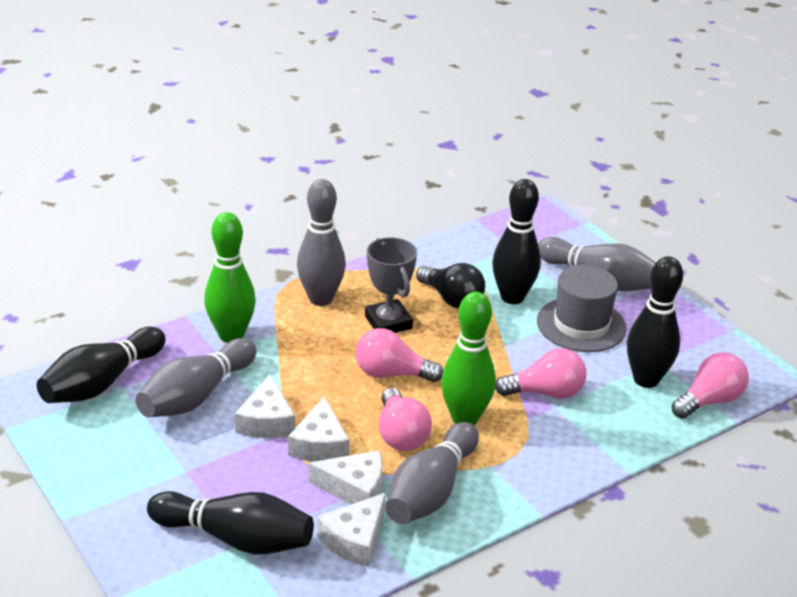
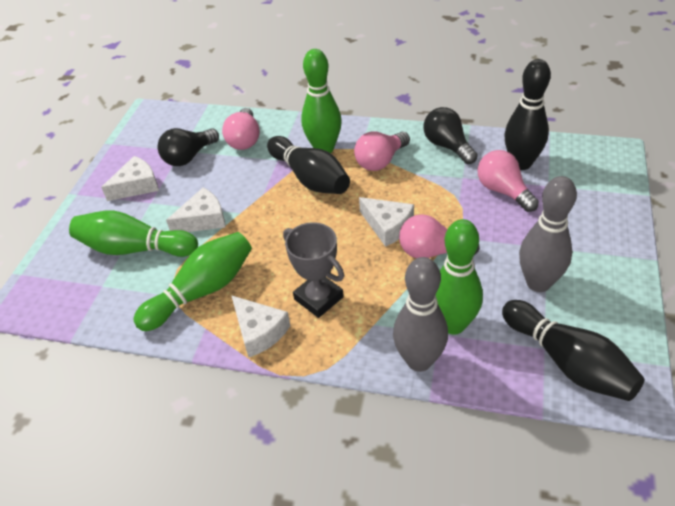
black bowling pin: [37,327,166,403] [147,491,314,554] [492,179,541,304] [627,256,683,388] = 4 -> [267,136,350,194] [502,300,645,401] [505,59,551,170] = 3
black light bulb: [416,263,485,309] = 1 -> [157,128,219,166] [423,107,478,164] = 2
green bowling pin: [204,212,256,343] [441,291,496,425] = 2 -> [69,210,198,257] [134,232,252,331] [301,49,342,153] [436,219,483,335] = 4
grey bowling pin: [136,338,257,418] [297,179,346,306] [385,422,479,524] [538,237,656,291] = 4 -> [393,257,448,372] [519,176,577,292] = 2
grey hat: [537,265,627,352] = 1 -> none = 0

